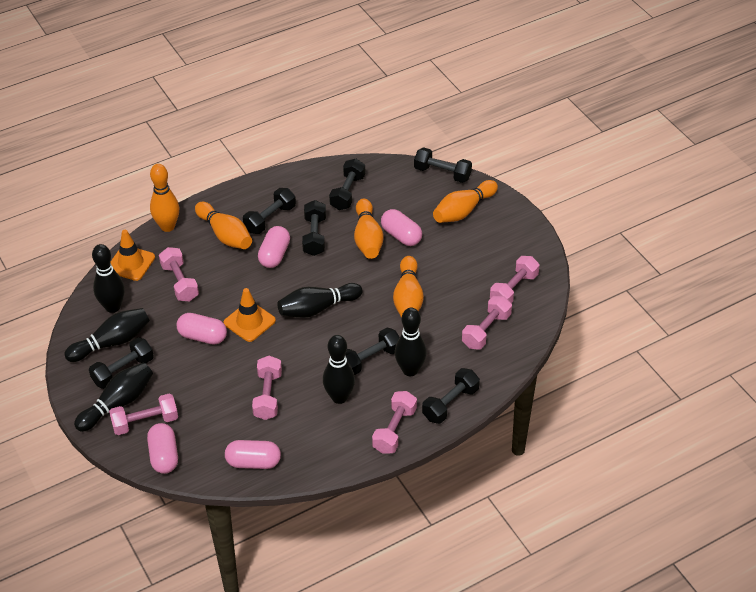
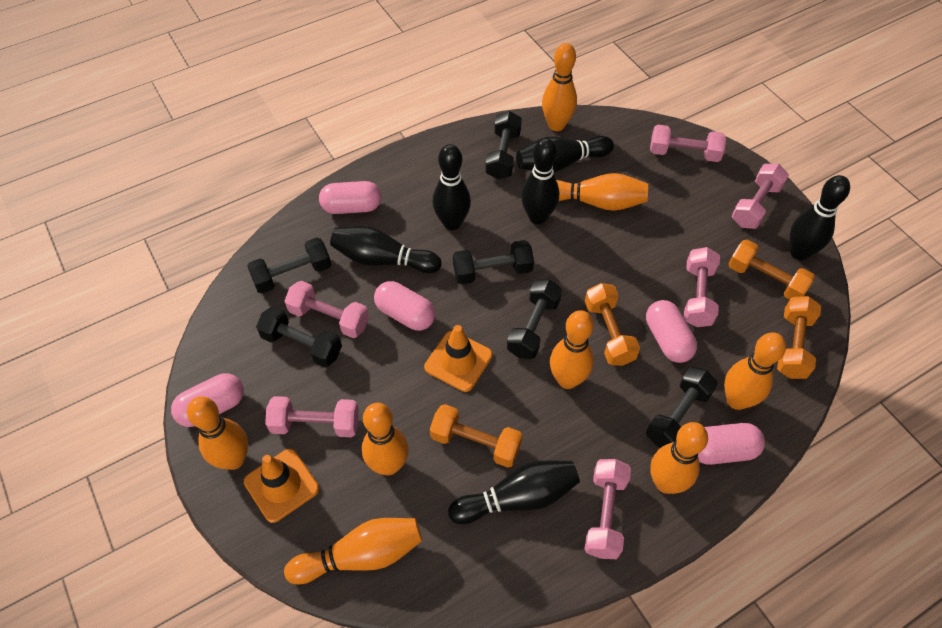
black dumbbell: [89,337,154,389] [243,188,296,234] [302,200,326,256] [329,159,365,210] [345,328,400,375] [414,147,472,183] [422,368,480,424] = 7 -> [247,238,331,293] [256,306,342,367] [453,240,534,285] [485,111,522,179] [507,279,562,359] [646,367,718,448] = 6
orange bowling pin: [150,164,179,232] [195,202,252,249] [354,199,384,259] [393,256,424,318] [433,180,498,223] = 5 -> [187,396,248,470] [284,518,422,584] [362,403,409,475] [542,43,577,131] [550,310,594,389] [556,173,648,211] [650,422,708,494] [724,333,786,410] = 8
orange dumbbell: none = 0 -> [430,404,523,468] [585,283,640,366] [728,240,815,299] [777,296,821,379] = 4

